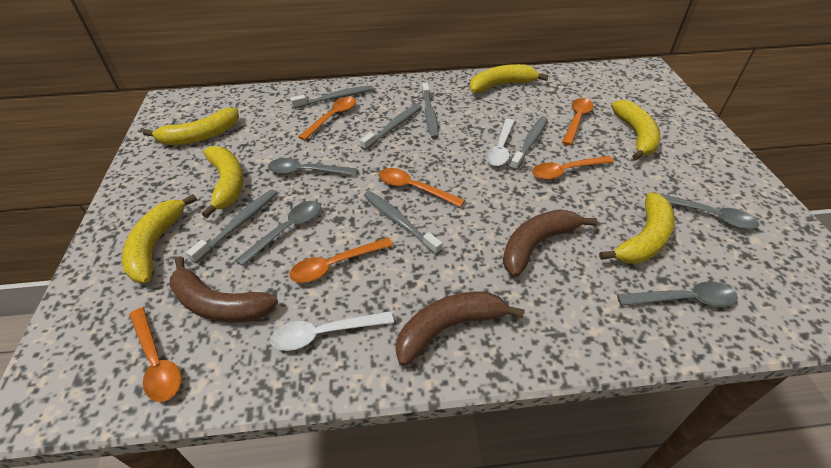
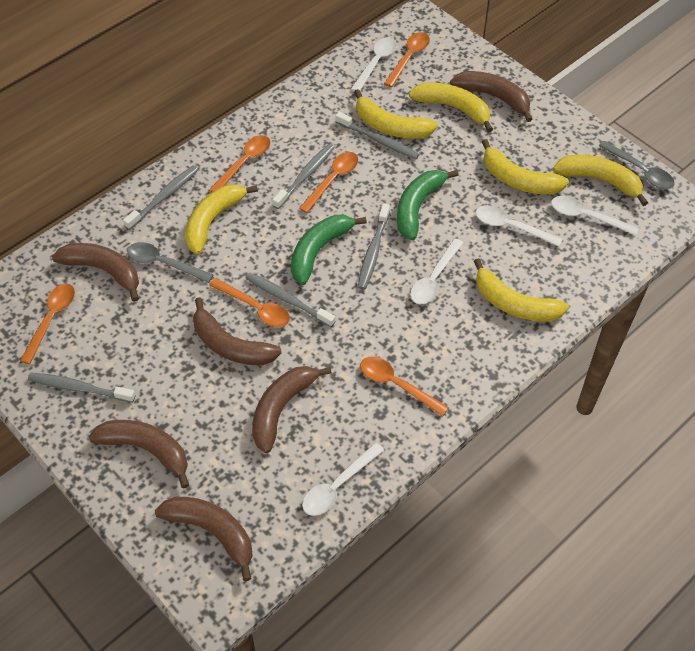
brown banana: [169,256,278,323] [395,292,524,366] [503,210,597,277] = 3 -> [52,243,139,302] [88,420,189,488] [155,497,253,581] [193,297,281,365] [252,366,332,453] [450,71,533,122] = 6
green banana: none = 0 -> [291,215,367,285] [397,170,459,240] = 2
grey spoon: [236,201,321,266] [268,158,357,176] [617,281,738,307] [652,192,759,230] = 4 -> [127,242,214,283] [599,141,674,189] = 2
white spoon: [270,311,394,351] [485,119,515,166] = 2 -> [302,442,384,516] [351,37,397,91] [410,239,463,304] [476,205,562,247] [551,196,639,236] = 5

